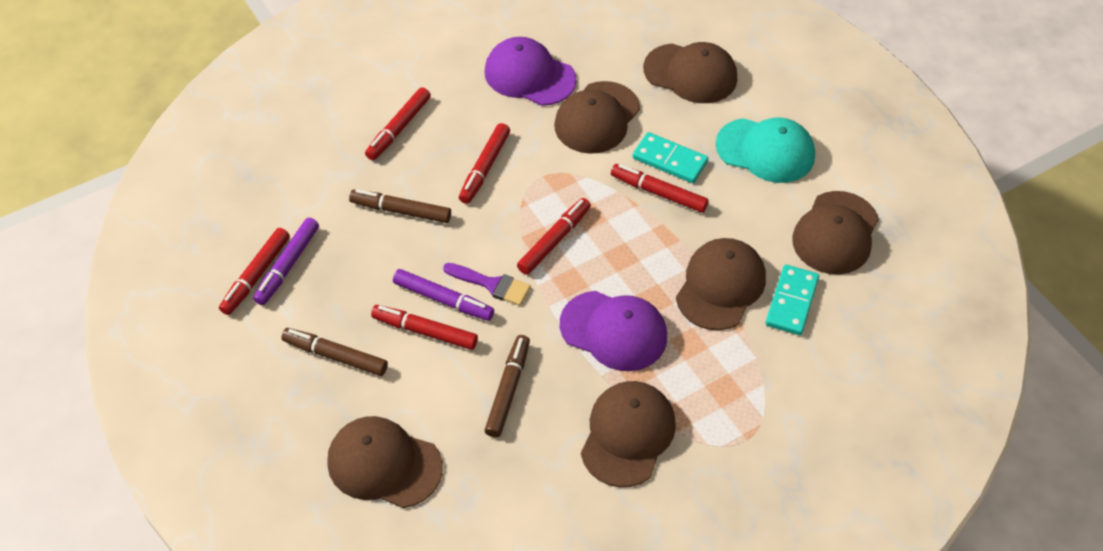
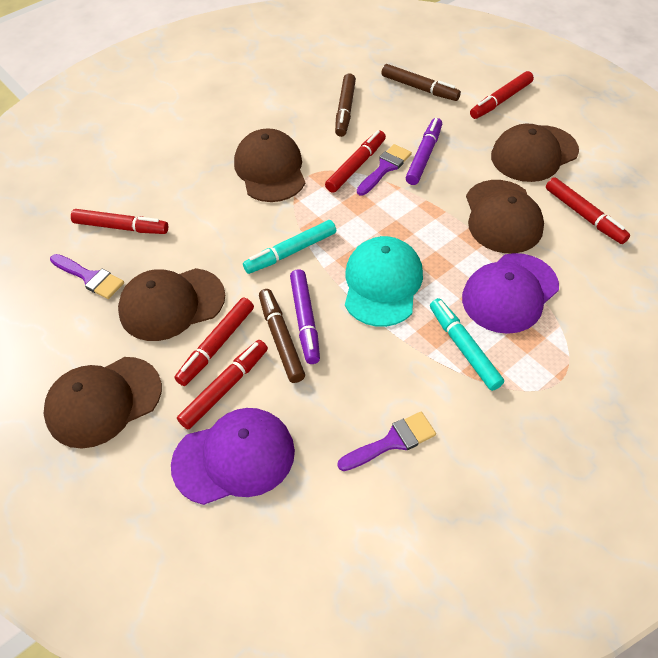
brown cap: [327,416,443,508] [554,81,640,154] [581,381,676,487] [643,42,737,103] [676,238,766,330] [792,191,879,275] = 6 -> [44,357,162,448] [118,268,225,341] [234,128,305,202] [466,180,544,253] [491,124,579,182] = 5
purple brush: [443,263,531,306] = 1 -> [50,254,124,299] [337,412,436,471] [357,144,412,196] = 3
turquoise domino: [633,132,708,183] [765,265,819,335] = 2 -> none = 0
turquoise marker: none = 0 -> [243,220,336,274] [430,298,504,391] = 2

